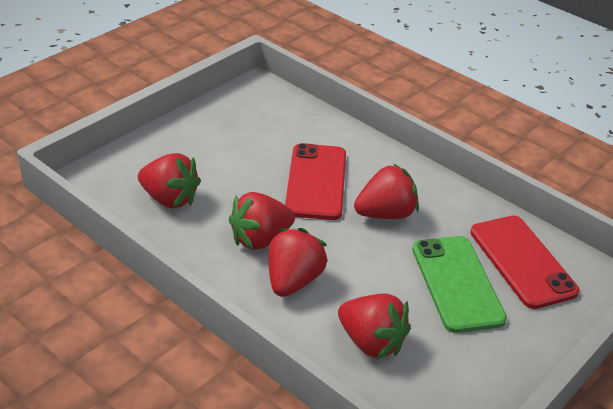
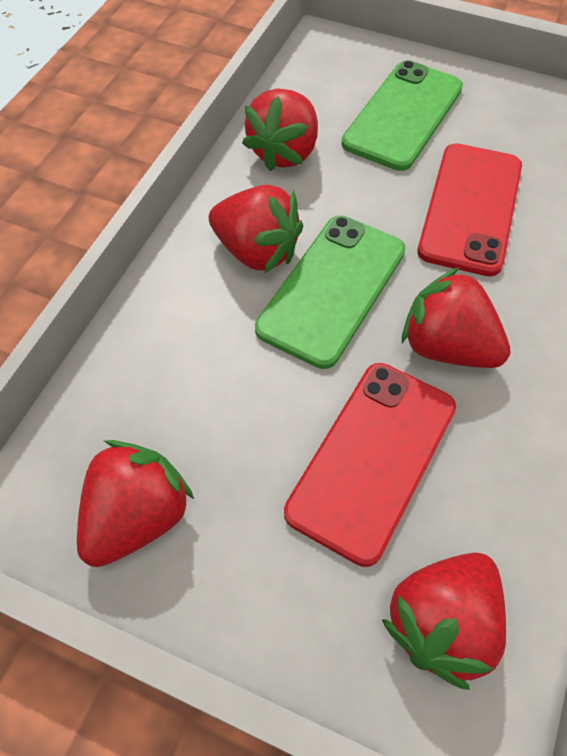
green phone: [412,236,507,333] = 1 -> [255,215,406,369] [341,60,463,171] = 2

